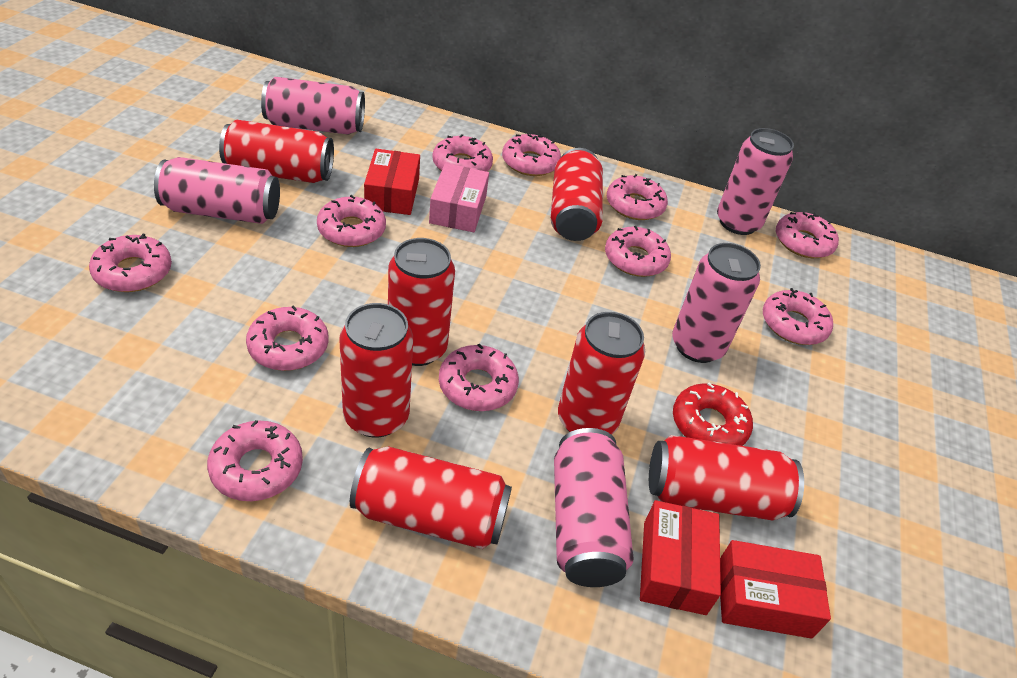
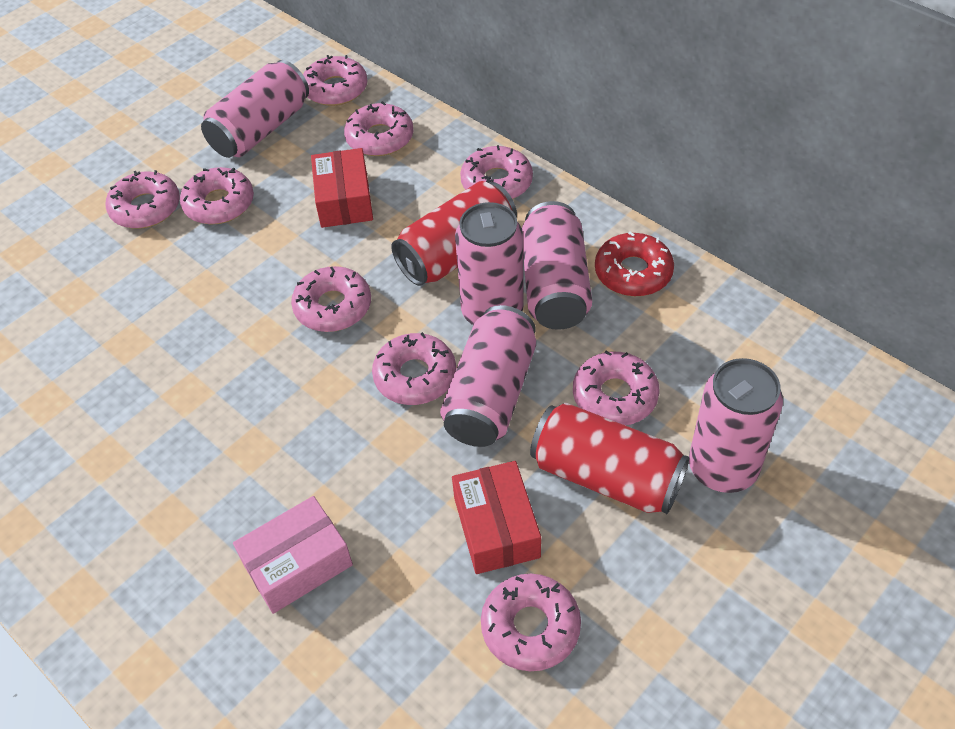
pink donut: [89,234,172,292] [207,420,303,501] [246,305,328,371] [317,195,386,247] [432,134,493,172] [439,344,519,411] [502,134,561,176] [605,226,671,277] [607,174,668,220] [763,288,833,345] [776,212,839,258] = 11 -> [106,170,180,229] [180,167,254,224] [291,266,371,332] [303,55,367,106] [344,101,413,156] [372,332,456,405] [460,145,533,199] [481,574,581,671] [573,351,660,425] = 9
red box: [364,149,420,215] [640,500,721,615] [720,540,831,639] = 3 -> [311,148,373,228] [452,461,541,574] = 2
red can: [219,120,334,183] [339,303,413,438] [350,446,512,549] [388,238,455,366] [551,148,603,241] [558,312,645,435] [649,435,804,520] = 7 -> [391,181,517,286] [530,403,689,514] = 2

